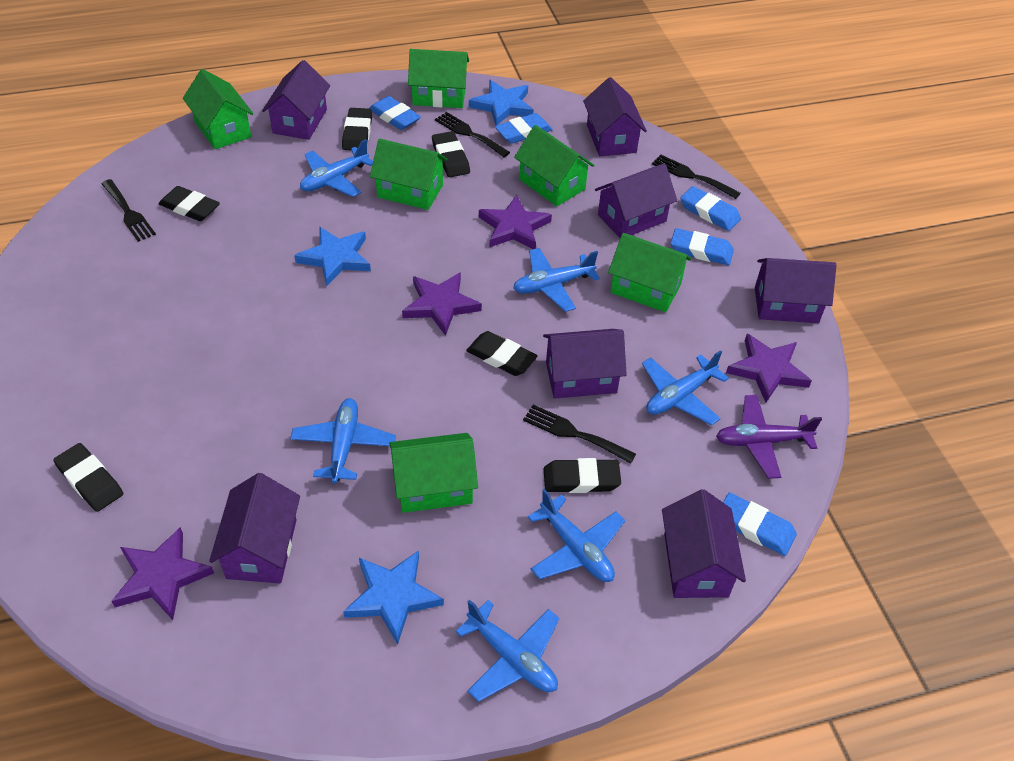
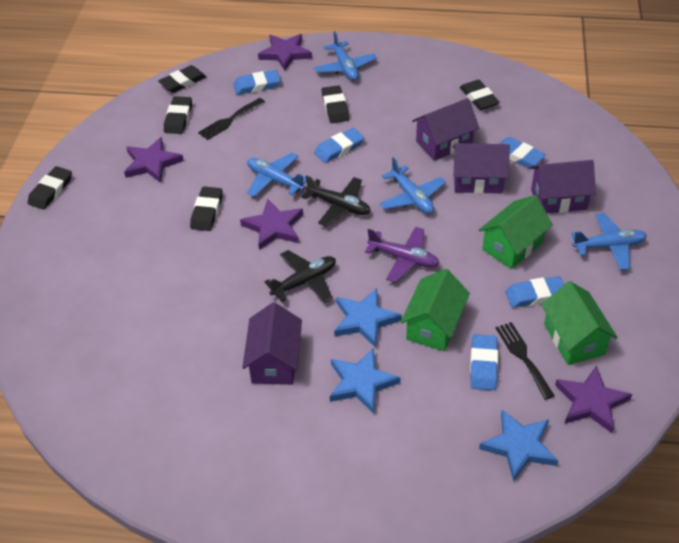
black fork: [101,179,156,242] [435,112,510,157] [523,405,636,464] [652,155,741,199] = 4 -> [198,98,265,140] [496,322,555,400] = 2
black plane: none = 0 -> [265,250,336,303] [302,175,371,226] = 2
blue plane: [290,398,396,484] [300,139,373,197] [455,600,559,702] [513,248,600,312] [528,489,625,582] [642,350,729,425] = 6 -> [247,153,306,197] [314,31,377,81] [380,157,446,214] [571,213,647,270] = 4
green house: [183,69,253,149] [370,139,448,210] [389,433,478,513] [408,49,469,108] [514,125,594,206] [608,233,692,312] = 6 -> [401,269,470,351] [479,195,553,269] [541,281,618,365] = 3
purple house: [209,473,300,583] [262,60,330,140] [543,329,627,399] [583,77,647,156] [595,163,677,238] [662,490,746,598] [755,258,837,323] = 7 -> [242,302,302,385] [412,98,479,161] [453,143,510,194] [530,160,596,213] = 4

